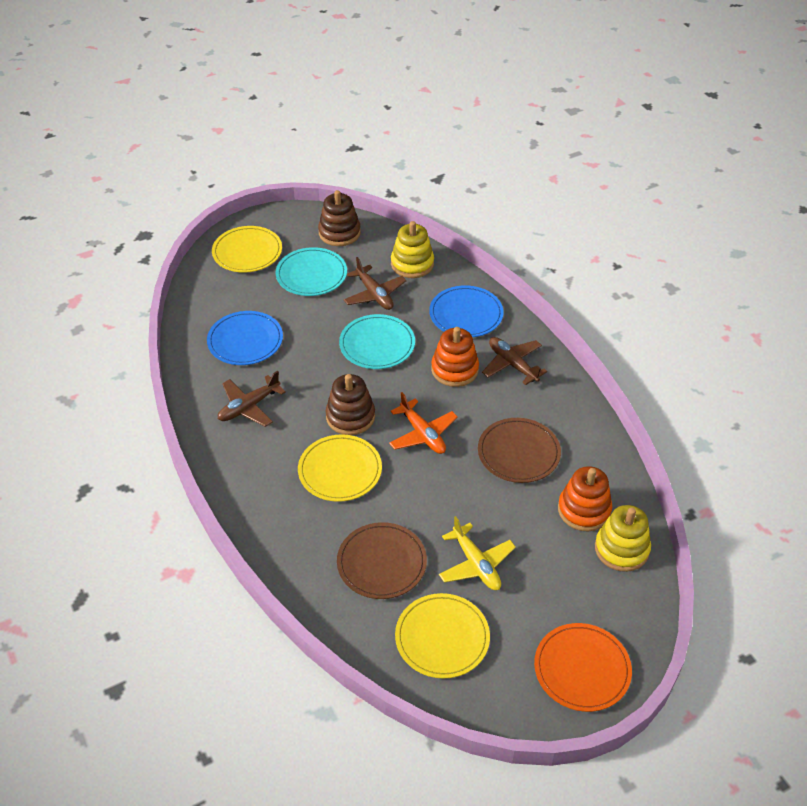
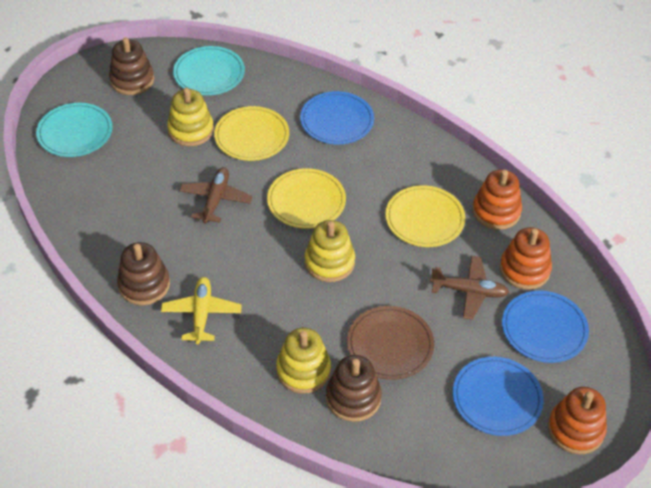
blue plate: [207,311,283,365] [429,285,504,337] = 2 -> [300,91,374,144] [453,357,544,436] [502,291,589,363] = 3
brown plane: [218,371,286,427] [344,257,406,310] [482,337,547,385] = 3 -> [179,167,253,224] [430,256,509,320] = 2
brown plate: [337,522,427,599] [478,418,561,483] = 2 -> [347,306,434,380] = 1
brown stacking toy: [318,190,361,246] [326,374,375,435] = 2 -> [109,37,154,95] [117,242,170,305] [326,355,382,422] = 3
orange plane: [389,392,458,454] = 1 -> none = 0
orange plate: [534,623,632,712] = 1 -> none = 0
orange stacking toy: [431,327,479,387] [558,466,612,531] = 2 -> [472,170,522,230] [500,227,552,290] [548,387,607,455] = 3
yellow stacking toy: [391,221,434,278] [595,505,651,572] = 2 -> [167,88,214,146] [276,328,331,394] [305,220,355,282] = 3

